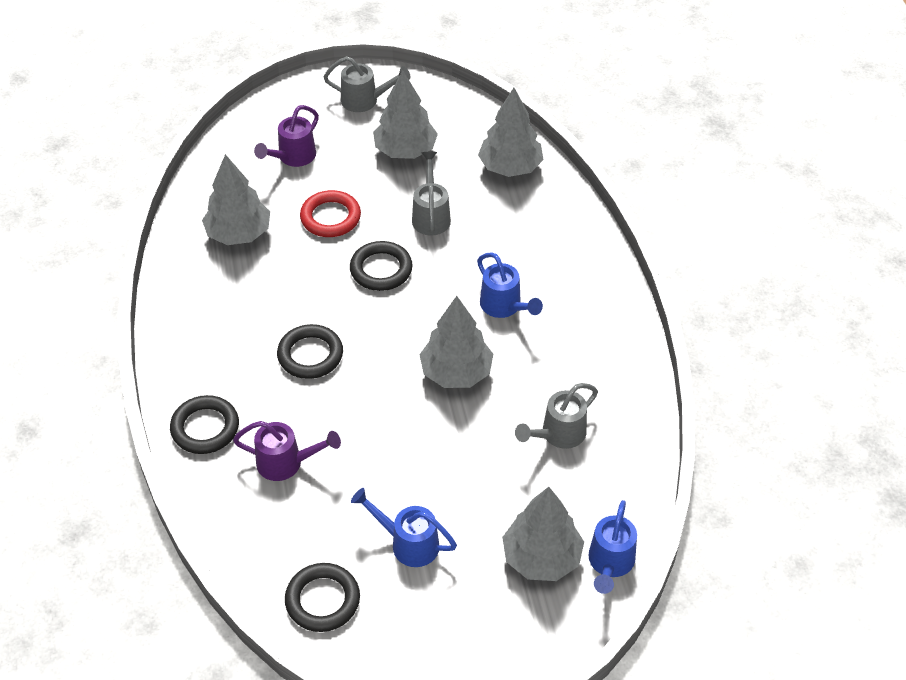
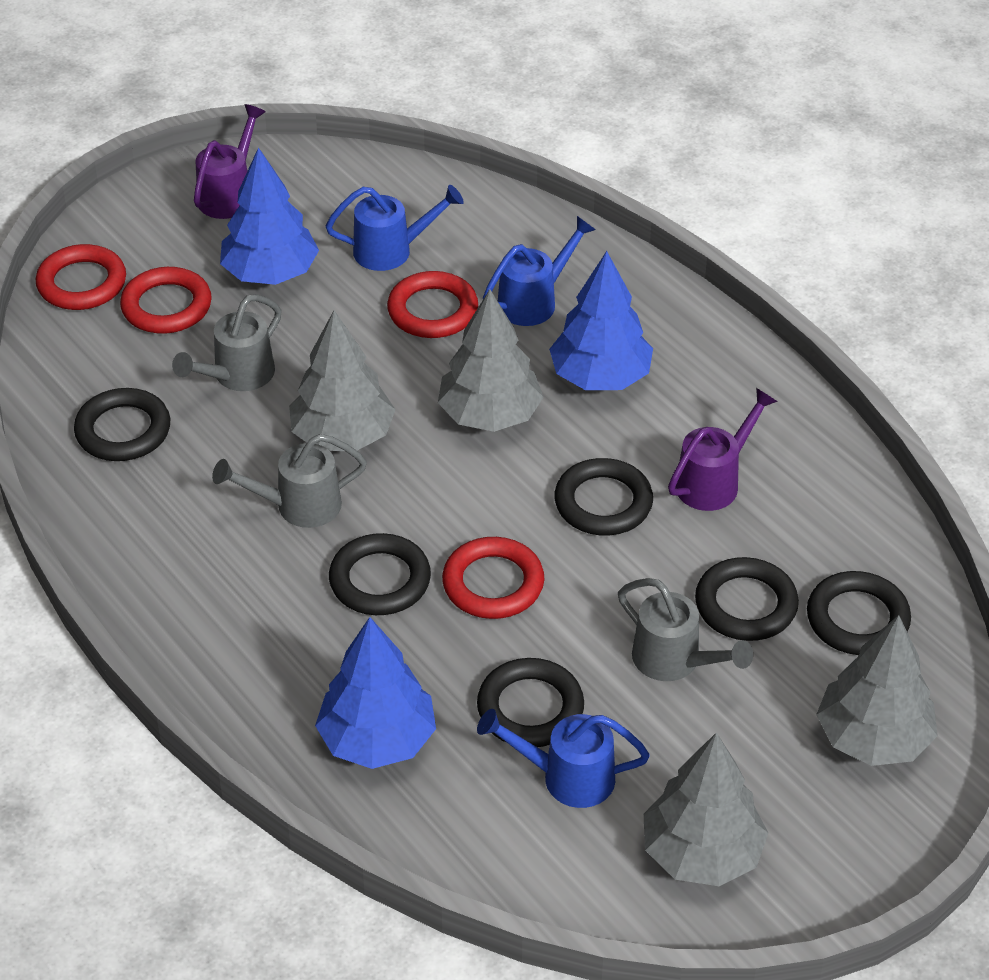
black ring: [170,395,239,454] [277,324,343,379] [285,563,360,632] [350,241,413,291] = 4 -> [74,388,170,461] [329,533,431,615] [477,658,584,747] [554,458,653,536] [695,557,799,641] [807,571,911,655] = 6
blue tree: none = 0 -> [220,147,319,285] [315,617,436,769] [549,251,653,390] = 3
grey tree: [202,154,270,245] [373,70,438,159] [419,296,493,388] [478,88,544,177] [502,487,584,581] = 5 -> [289,310,396,451] [438,289,544,432] [643,732,768,886] [816,615,938,766] = 4
red ring: [300,190,361,237] = 1 -> [36,244,126,310] [120,267,212,334] [387,271,478,338] [442,537,544,619] = 4

